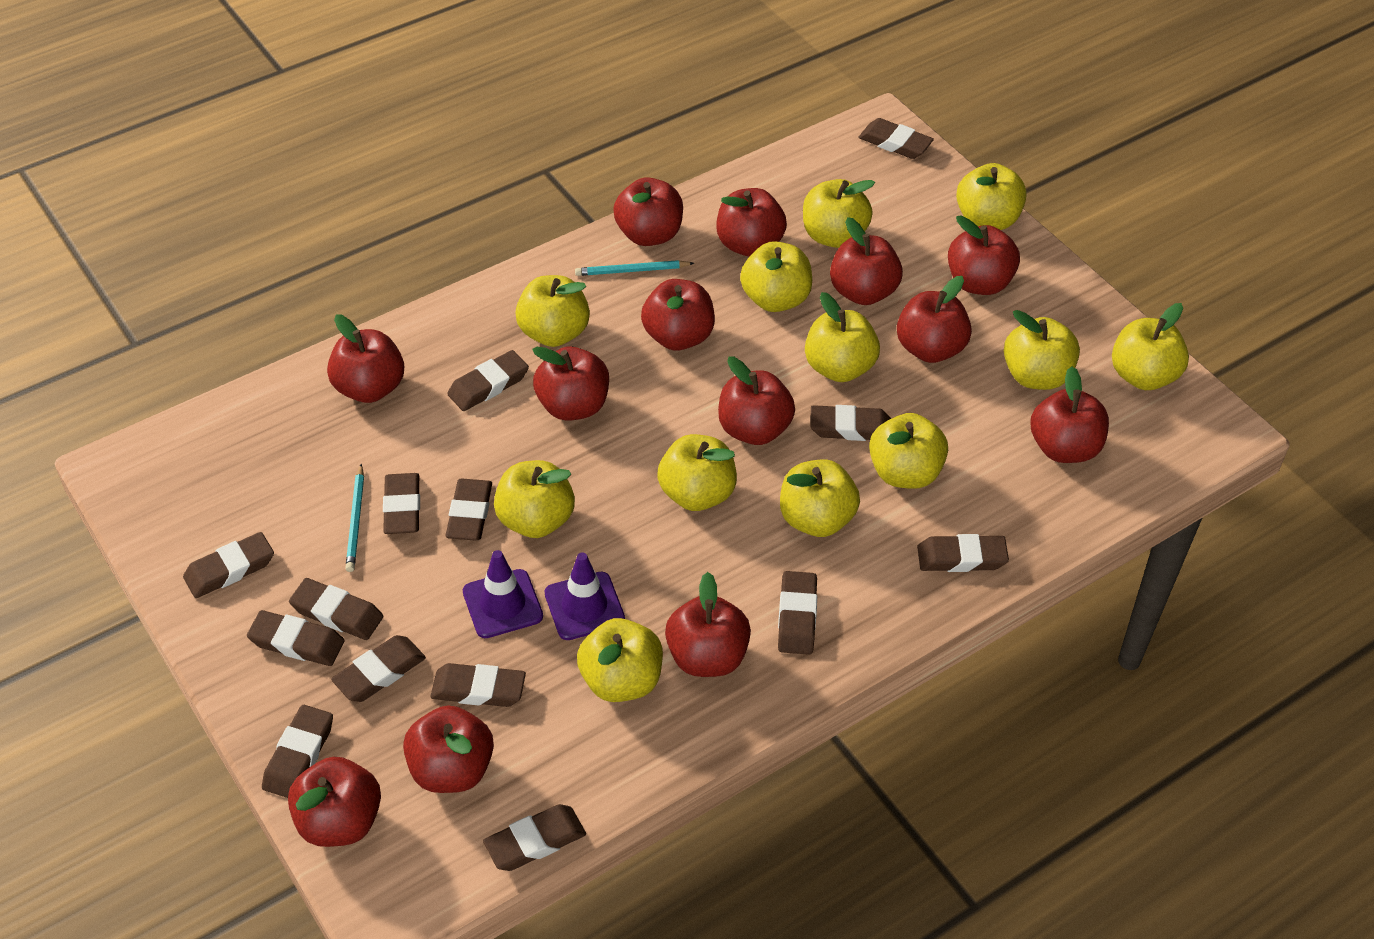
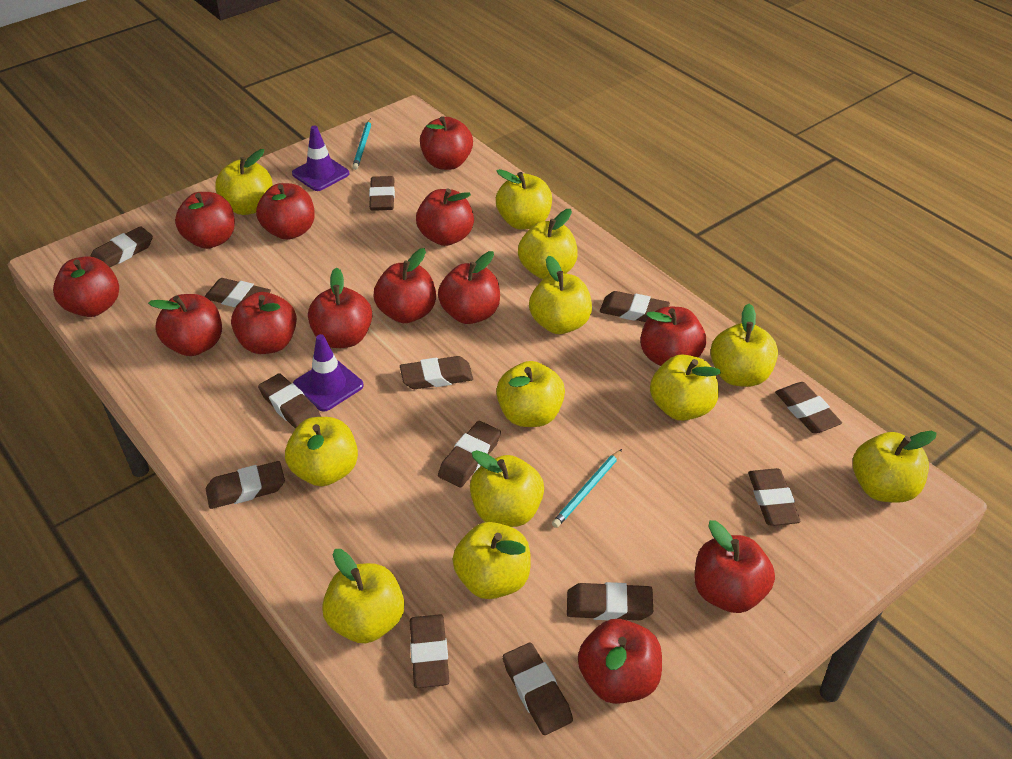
brown eraser: [183,532,274,598] [247,610,345,666] [262,705,333,798] [289,578,383,640] [331,635,426,702] [383,473,420,534] [430,663,526,707] [446,478,492,541] [447,350,529,411] [483,804,586,871] [778,571,817,655] [811,405,891,441] [858,118,934,159] [917,534,1009,572] = 14 -> [90,226,153,267] [205,278,271,307] [206,461,285,509] [258,373,321,429] [369,176,395,211] [400,356,473,389] [410,614,449,688] [438,421,501,488] [503,643,573,735] [567,582,653,620] [600,291,670,322] [748,468,800,526] [775,382,842,433] = 13

